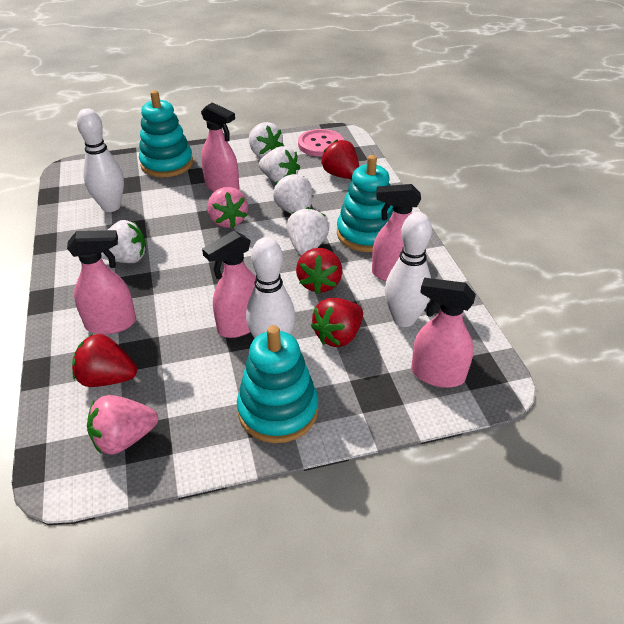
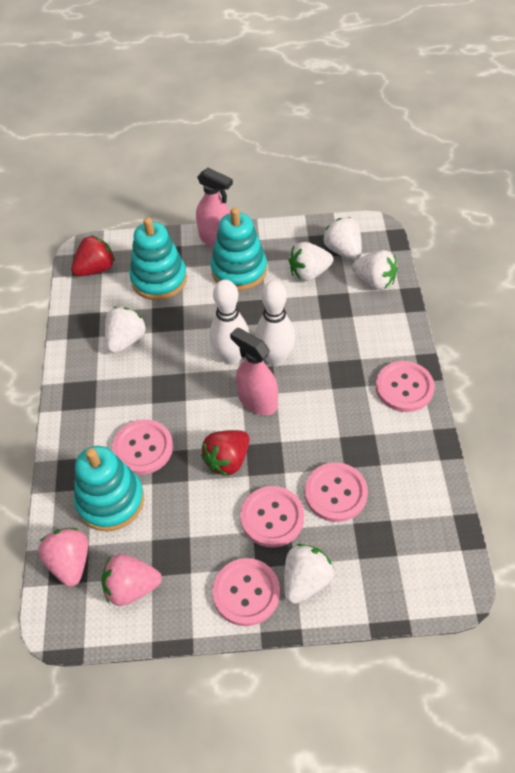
pink button: [298,129,344,157] = 1 -> [112,419,173,475] [212,558,280,626] [240,486,304,548] [305,462,368,522] [376,361,435,412] = 5
pink spray bottle: [67,230,136,335] [201,102,239,192] [202,231,256,338] [372,184,421,281] [411,278,476,388] = 5 -> [196,168,233,247] [230,327,278,415] = 2
red strawberry: [72,334,137,387] [296,248,342,294] [310,298,363,347] [321,140,359,179] = 4 -> [71,235,115,277] [201,430,249,476] = 2
white bowling pin: [77,108,124,212] [246,237,295,339] [385,212,432,327] = 3 -> [210,279,249,365] [255,280,295,366] = 2

